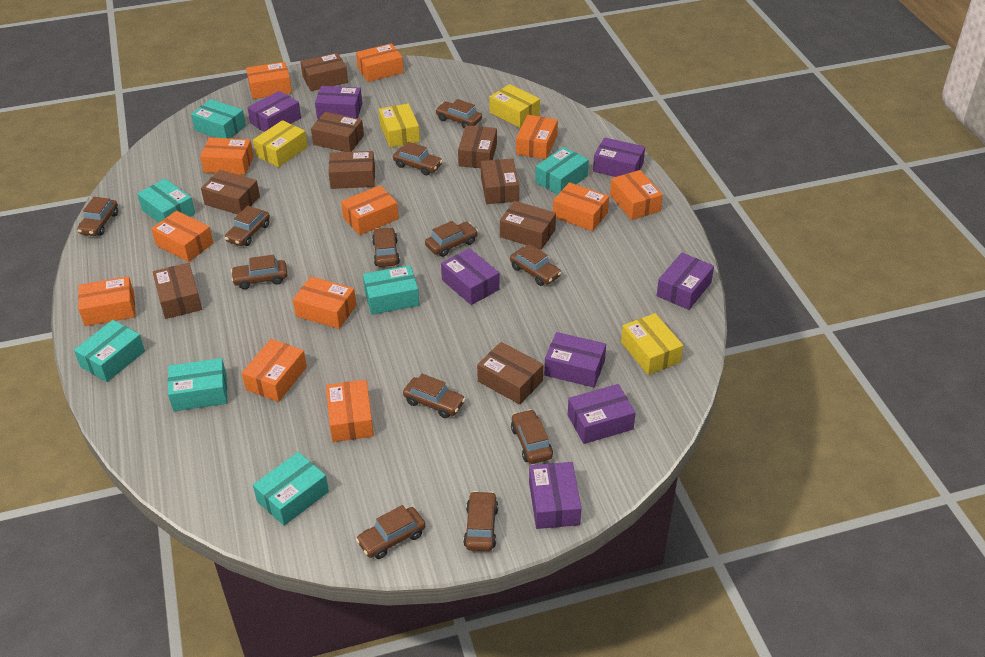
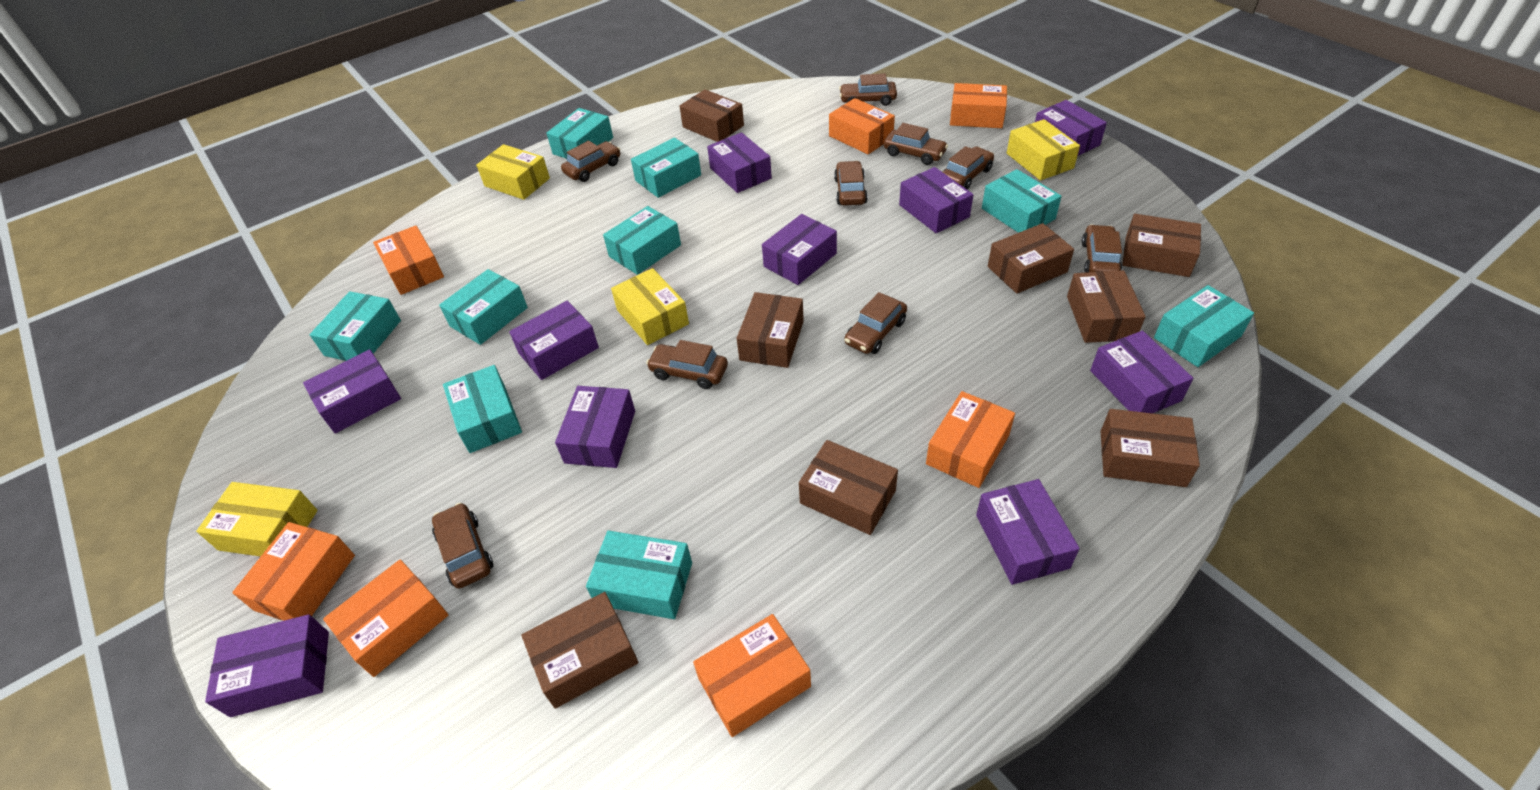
brown box: [153,263,202,319] [201,170,260,215] [300,53,348,91] [311,112,364,152] [328,151,375,189] [458,125,497,168] [477,342,543,404] [481,158,519,204] [500,201,556,250] = 9 -> [521,592,638,709] [680,89,744,142] [737,292,804,368] [799,440,898,535] [988,223,1074,294] [1067,270,1146,343] [1101,409,1200,487] [1122,214,1201,277] = 8
brown car: [77,197,118,236] [225,206,270,246] [231,255,288,289] [356,505,426,559] [372,227,400,267] [393,142,443,176] [403,374,465,418] [425,221,478,257] [435,99,482,129] [463,491,498,551] [510,244,561,286] [511,409,553,464] = 12 -> [432,503,493,589] [561,140,620,182] [646,340,728,389] [834,161,868,205] [839,73,897,106] [844,292,907,354] [884,123,948,165] [943,146,994,190] [1082,224,1122,273] = 9
orange box: [78,276,135,326] [151,211,213,262] [200,137,254,175] [242,339,307,402] [246,62,292,99] [293,276,356,329] [326,380,374,442] [341,185,399,235] [356,43,404,82] [516,115,558,159] [553,182,609,231] [610,170,663,220] = 12 -> [232,522,355,621] [323,559,448,677] [373,225,444,295] [693,614,811,737] [829,98,895,154] [926,391,1015,488] [950,83,1007,128] = 7
purple box: [247,91,301,132] [315,86,362,119] [441,248,500,305] [529,462,581,529] [544,332,606,388] [568,384,636,444] [593,137,645,177] [657,253,714,310] = 8 -> [205,614,329,717] [303,349,401,434] [509,301,599,380] [555,386,635,468] [707,132,772,193] [762,214,837,285] [899,167,973,233] [976,479,1080,585] [1035,100,1107,156] [1090,331,1193,413] = 10
turquoise box: [74,320,145,382] [137,179,195,223] [168,358,227,411] [191,99,246,139] [253,452,329,526] [363,265,419,315] [535,147,589,194] = 7 -> [310,291,401,361] [439,269,528,345] [443,365,522,453] [546,108,613,159] [586,530,692,619] [603,206,681,275] [631,138,701,198] [982,169,1062,233] [1154,285,1254,367] = 9

